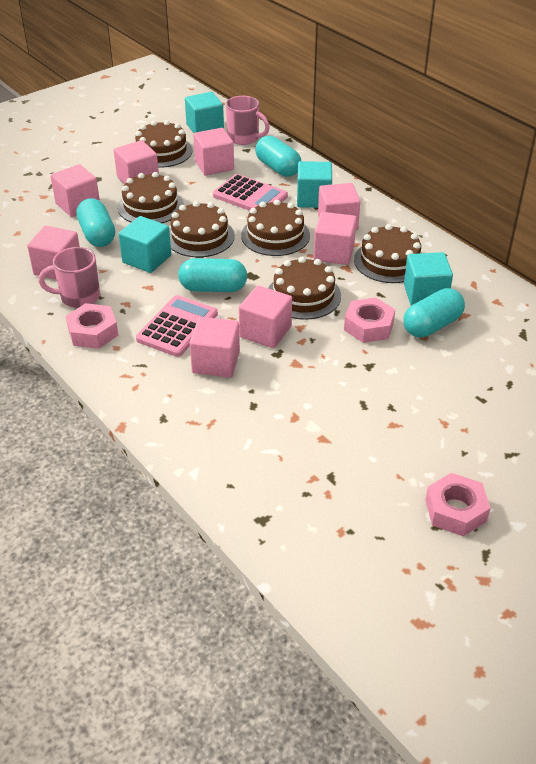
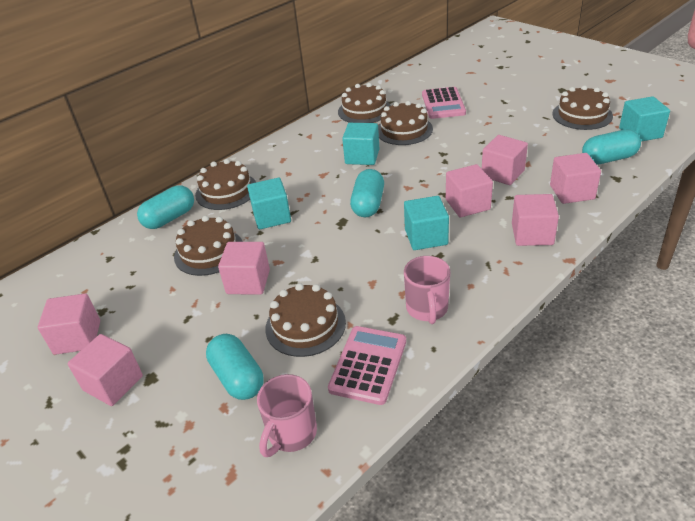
pink cube: [27,226,80,280] [51,164,100,217] [114,140,159,184] [190,317,240,377] [193,128,234,176] [239,285,292,348] [314,212,357,265] [318,183,360,230] = 8 -> [38,293,100,355] [68,334,143,406] [218,242,270,295] [446,164,493,217] [482,135,528,185] [512,194,559,246] [550,153,601,204] = 7
pink nut: [66,303,119,349] [344,297,395,343] [425,473,490,536] = 3 -> none = 0

